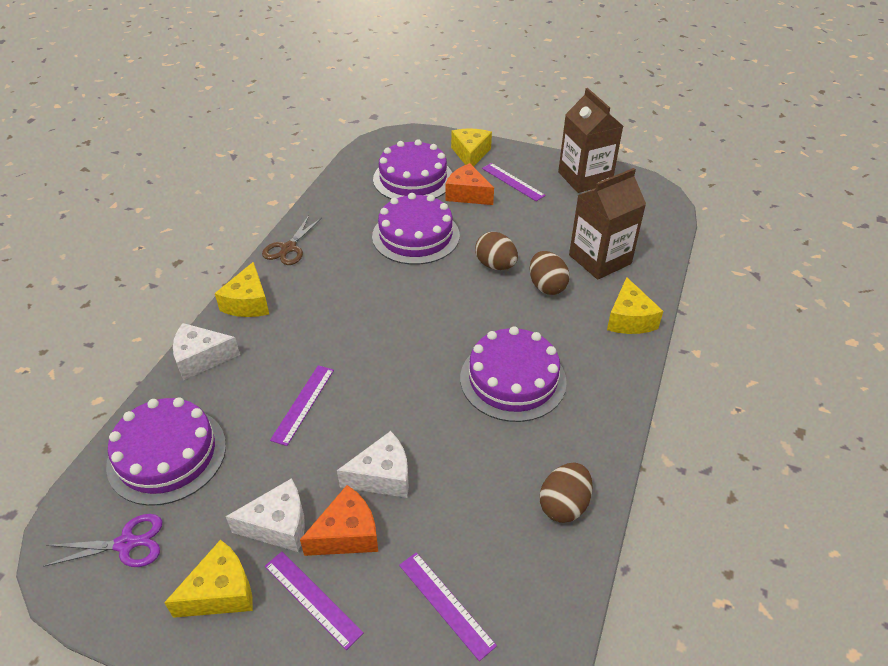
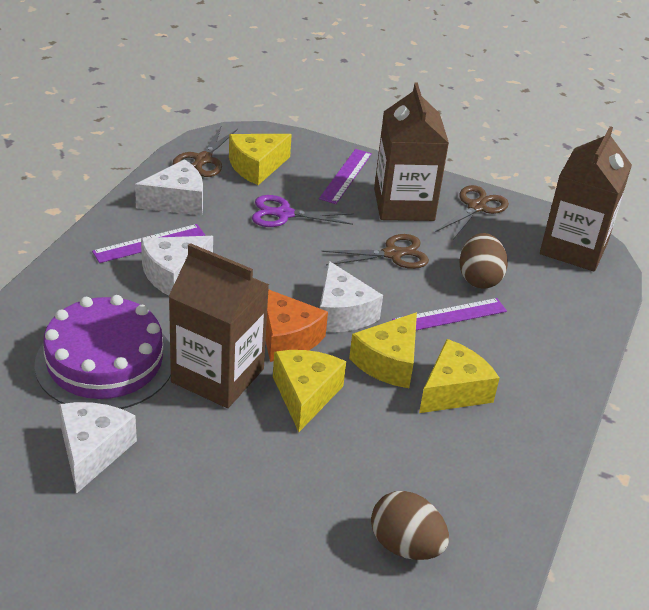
brown carton: [558,88,623,193] [569,168,646,280] = 2 -> [168,243,269,408] [374,83,449,221] [540,126,632,272] = 3
brown egg: [475,232,518,270] [530,251,570,295] [540,463,593,523] = 3 -> [371,491,449,560] [460,233,508,288] = 2
brown scissors: [262,216,322,265] = 1 -> [173,127,238,177] [321,234,429,269] [435,185,509,241] = 3
orange cheese: [300,485,378,556] [446,163,494,205] = 2 -> [266,289,328,362] = 1
purple cake: [106,397,226,506] [372,193,460,265] [373,139,452,199] [460,326,567,422] = 4 -> [35,295,171,409] = 1
purple ruler: [265,552,364,650] [270,365,334,446] [399,552,497,661] [482,163,546,201] = 4 -> [92,224,205,263] [319,149,372,204] [392,298,507,330] = 3
white cheese: [173,323,240,380] [226,478,305,552] [337,431,409,498] = 3 -> [59,402,137,493] [135,159,203,216] [141,236,213,296] [320,261,383,332] = 4

